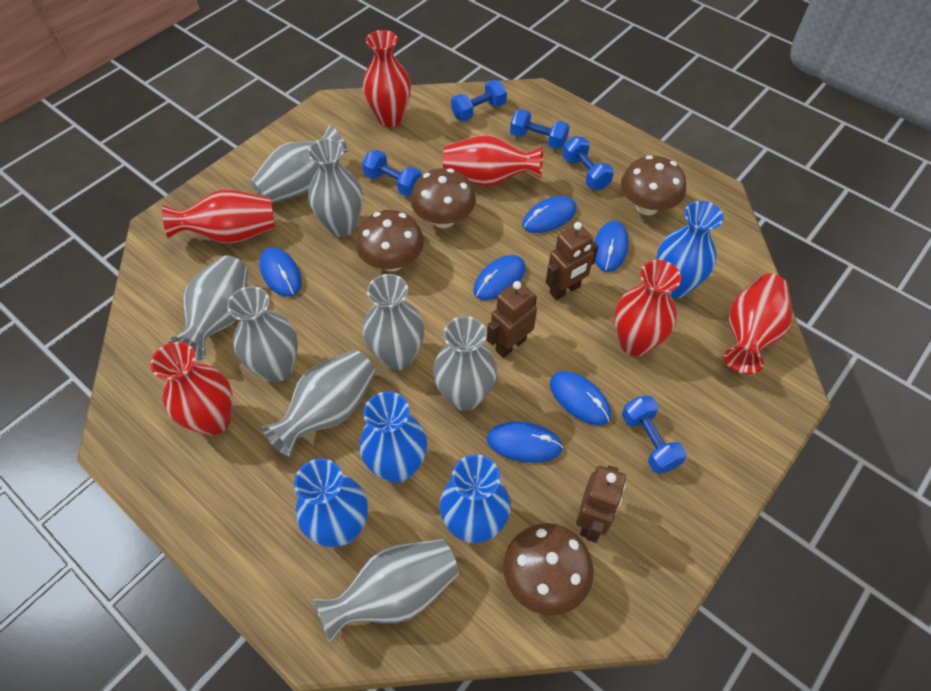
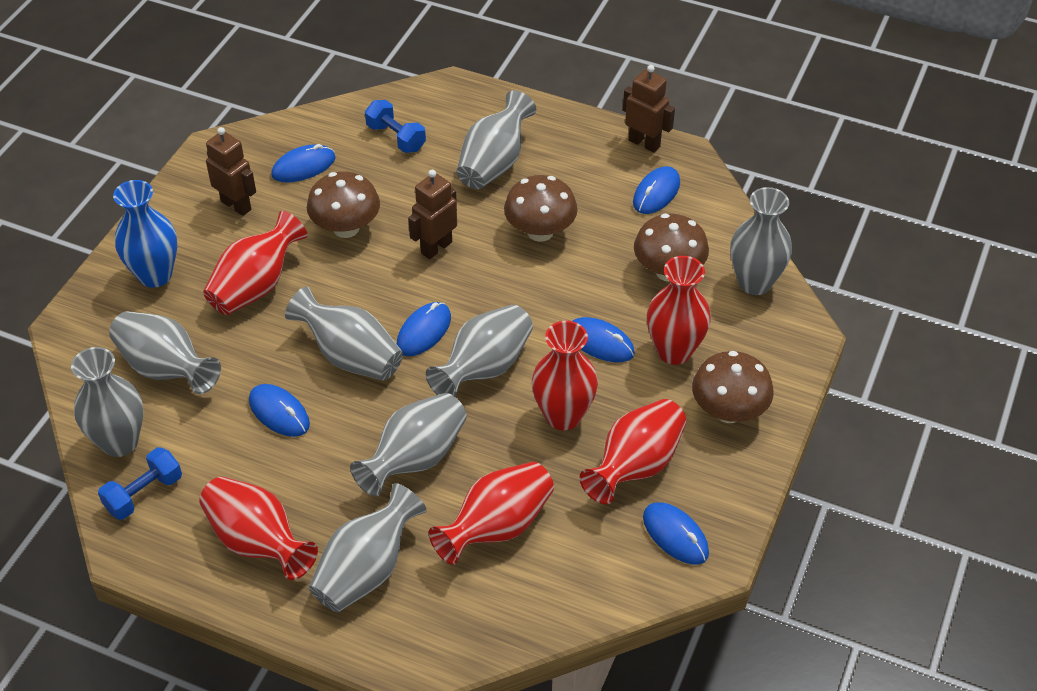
blue dumbbell: [362,150,422,196] [451,80,507,121] [510,109,570,149] [563,136,614,190] [622,396,687,474] = 5 -> [98,447,182,520] [365,100,426,153] = 2
blue vase: [294,458,368,547] [359,391,427,483] [439,454,511,543] [656,201,723,299] = 4 -> [113,180,177,288] = 1

